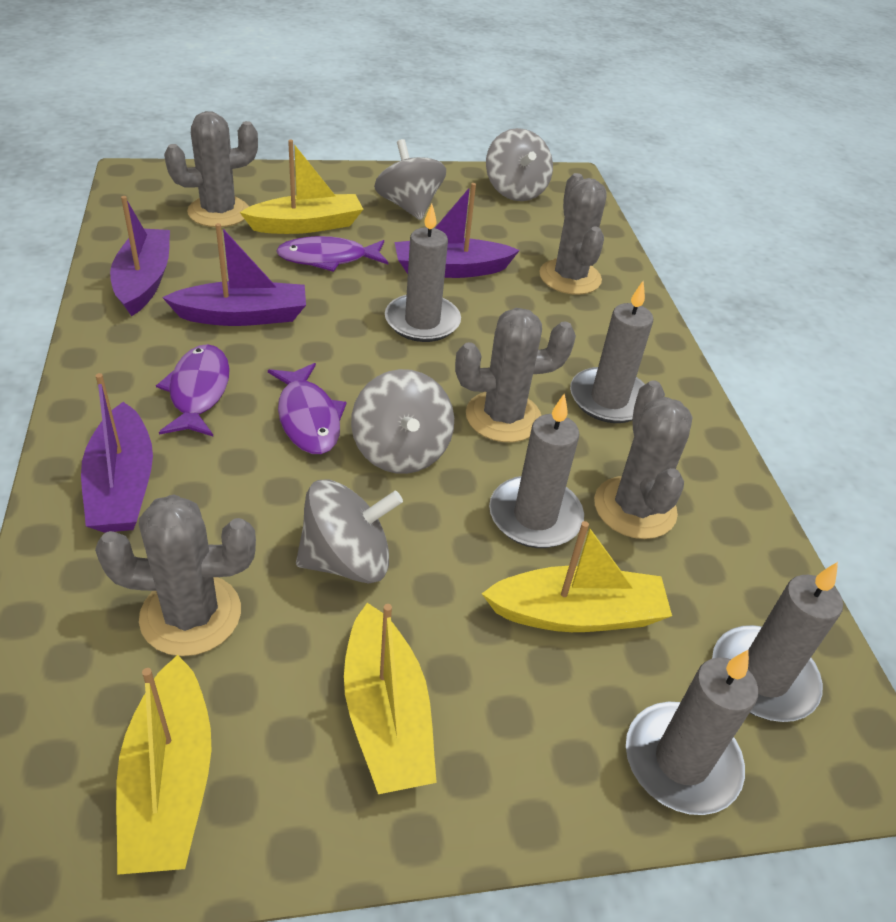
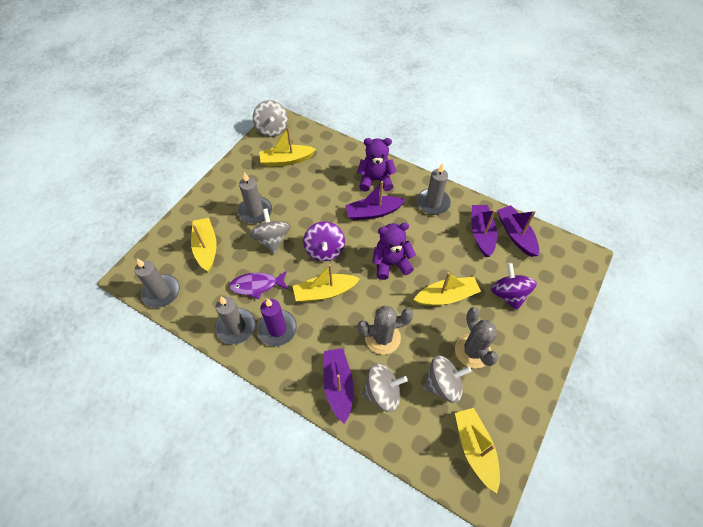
grey cactus: [95,494,256,656] [164,111,258,227] [455,308,576,442] [539,173,607,295] [594,380,692,539] = 5 -> [357,305,414,355] [455,307,499,368] = 2
grey candle: [385,204,461,342] [489,393,584,548] [570,281,653,423] [626,650,758,815] [712,562,843,722] = 5 -> [135,259,180,308] [216,297,256,344] [238,172,272,224] [417,163,451,215] = 4
purple candle: none = 0 -> [257,298,297,346] = 1
purple fish: [156,344,230,436] [268,363,346,454] [276,236,388,272] = 3 -> [229,271,288,299] = 1
purple spinning top: none = 0 -> [303,222,345,261] [491,263,537,310] = 2
purple teddy bear: none = 0 -> [357,138,396,191] [372,223,416,280] = 2
yellow boat: [116,655,212,875] [240,140,363,234] [344,603,437,794] [482,521,672,632] = 4 -> [191,218,217,272] [259,127,316,167] [293,264,360,302] [414,272,481,306] [455,408,500,493] = 5

